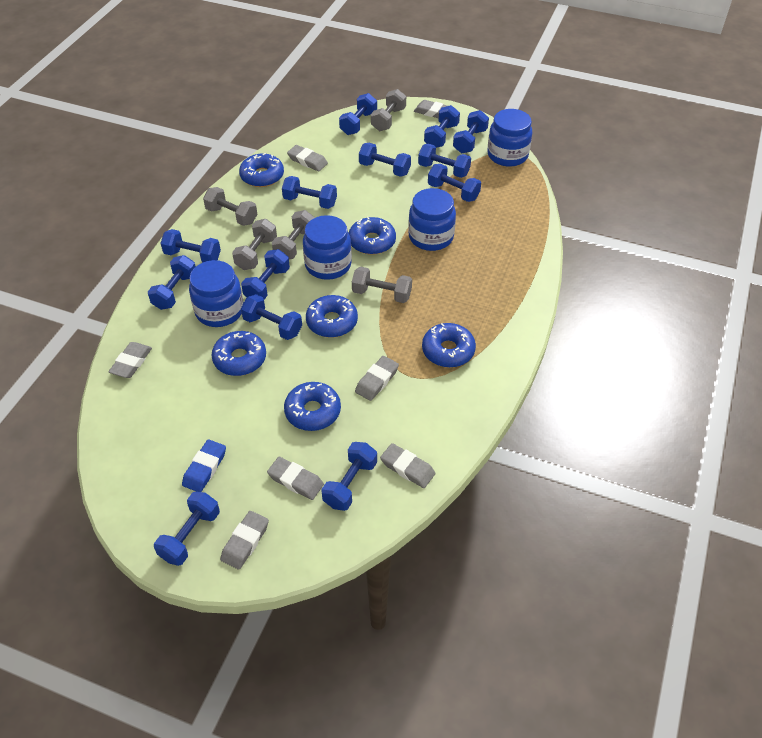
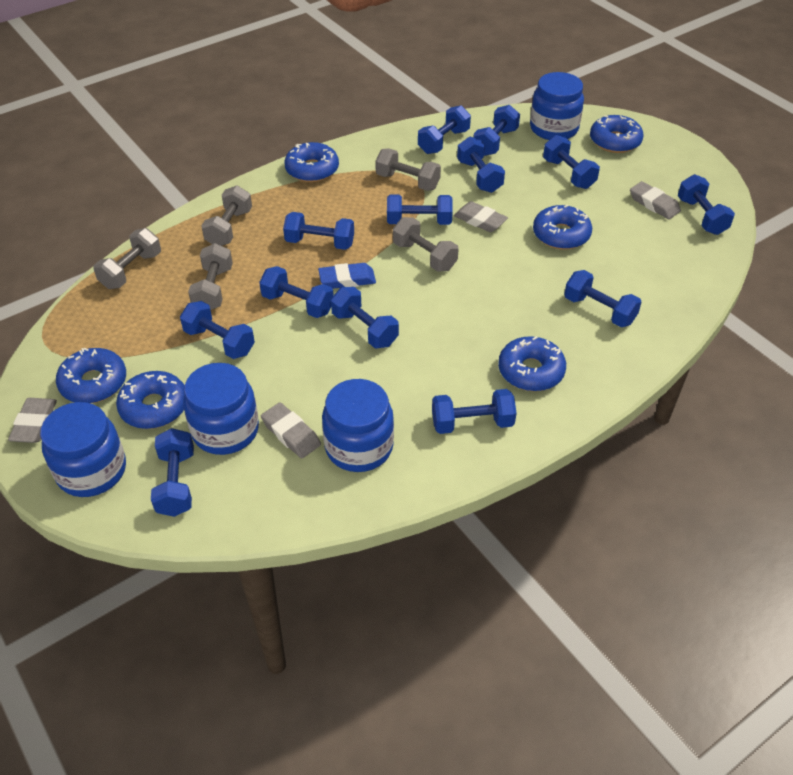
grey eraser: [109,342,152,378] [220,511,269,570] [267,457,324,500] [287,145,328,171] [355,356,399,401] [380,443,436,488] [414,100,447,118] = 7 -> [8,398,57,443] [261,402,321,458] [454,201,508,232] [630,181,681,219] = 4

